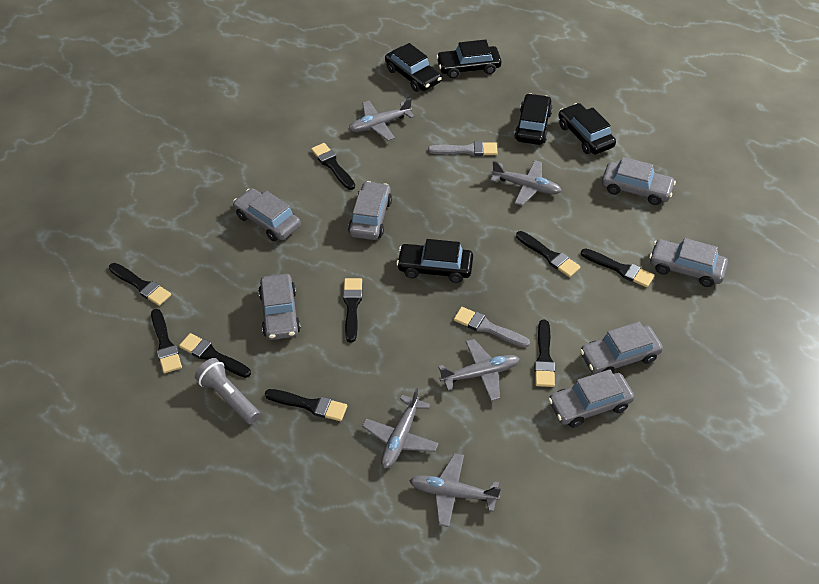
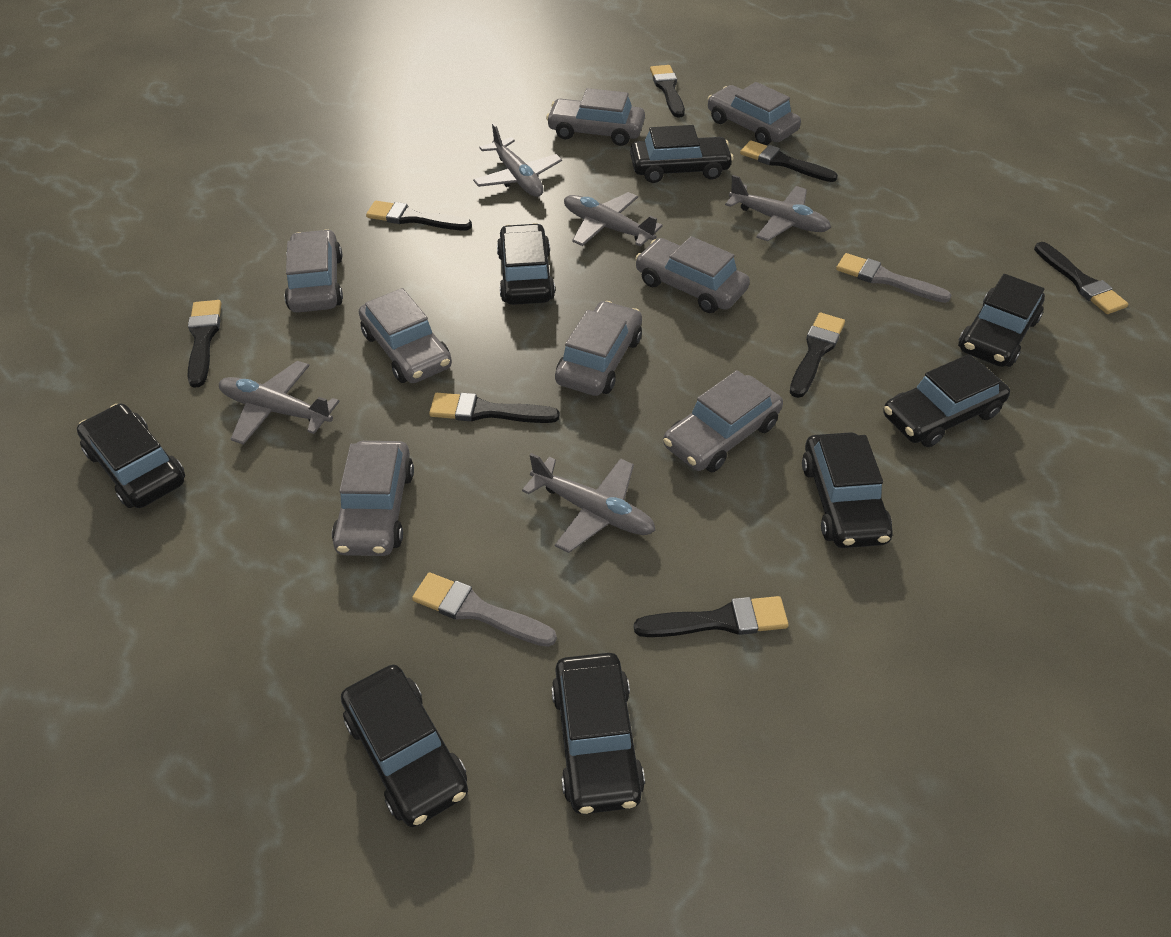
black brush: [109,263,171,306] [151,309,182,373] [179,333,251,378] [265,389,347,421] [311,143,355,190] [343,278,362,342] [516,231,581,277] [535,319,555,387] [581,248,655,287] = 9 -> [187,300,221,388] [366,201,472,230] [429,393,560,423] [634,596,789,637] [650,65,685,118] [740,140,838,182] [790,313,845,398] [1034,242,1128,314] = 8
black car: [385,43,442,92] [396,239,473,283] [436,39,501,78] [514,93,553,145] [558,103,616,154] = 5 -> [77,404,185,508] [341,665,468,827] [497,223,555,305] [551,653,645,814] [630,125,733,183] [802,432,893,548] [883,354,1010,447] [958,274,1045,367] = 8
grey car: [233,188,301,241] [258,274,301,340] [348,181,392,240] [548,369,634,428] [580,322,663,374] [602,157,676,205] [649,238,728,287] = 7 -> [284,229,343,313] [332,441,414,556] [359,288,452,383] [546,88,645,146] [555,301,642,396] [635,236,750,313] [663,370,783,472] [708,82,801,145] = 8
grey flashlight: [195,358,260,424] = 1 -> none = 0

